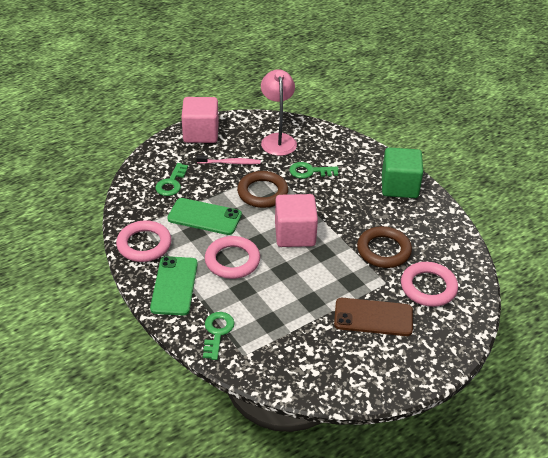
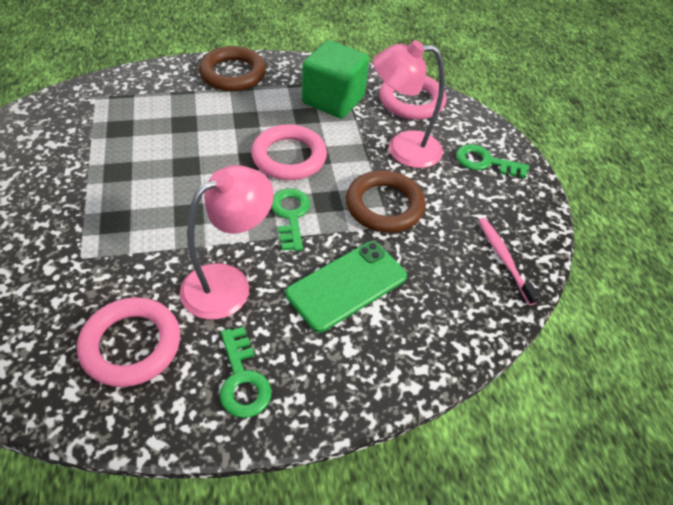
brown phone: [334,298,413,336] = 1 -> none = 0
green phone: [150,256,198,316] [167,198,242,235] = 2 -> [286,241,407,332] = 1
pink cube: [181,97,219,143] [275,194,318,247] = 2 -> none = 0
pink lamp: [261,69,297,156] = 1 -> [180,165,274,319] [373,40,445,168] = 2

